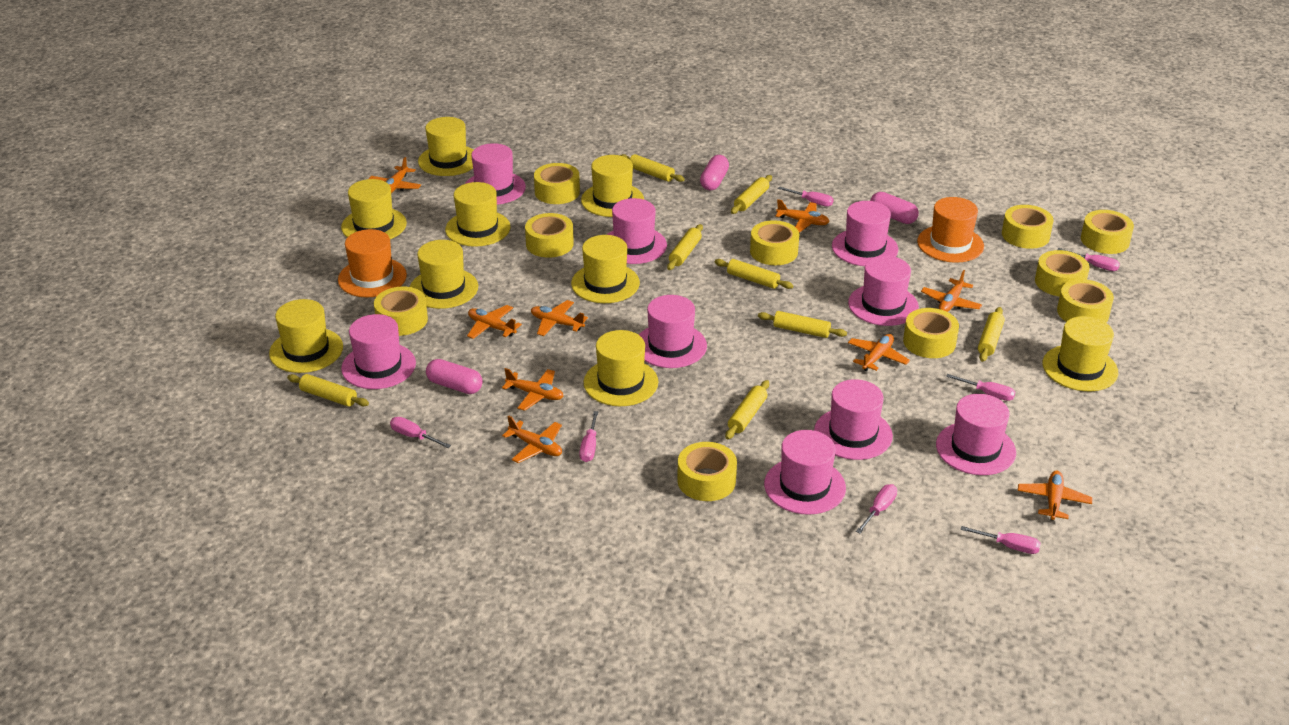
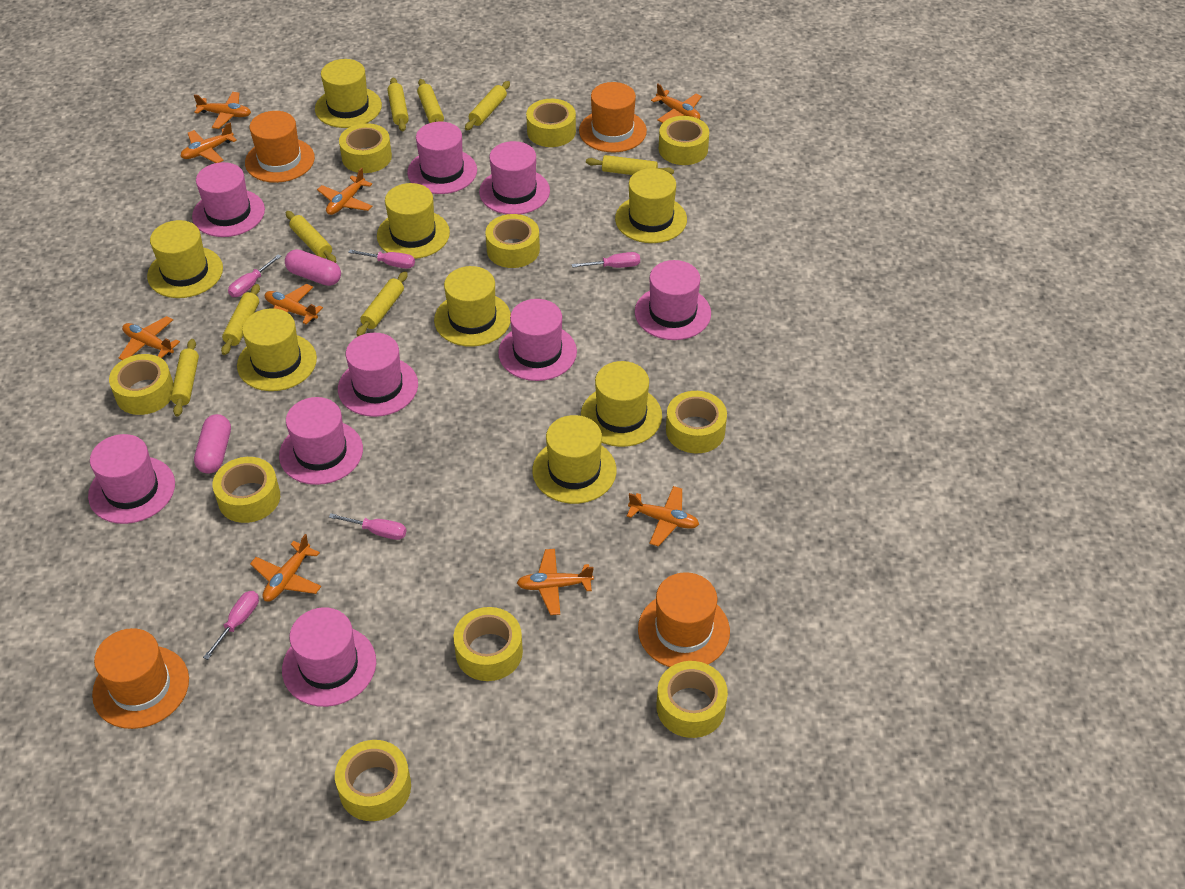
orange hat: [338,229,407,297] [917,197,984,263] = 2 -> [92,628,189,729] [245,111,315,183] [579,82,647,152] [638,572,730,667] = 4
pink capsule: [426,359,483,394] [700,155,729,190] [870,192,919,224] = 3 -> [194,414,231,474] [285,249,341,286] = 2
pink screwdriver: [390,417,451,448] [579,411,598,462] [778,187,834,207] [856,484,897,533] [946,374,1016,401] [961,526,1041,554] [1057,248,1120,271] = 7 -> [203,591,259,660] [228,254,281,297] [329,513,406,540] [348,250,415,269] [572,252,640,268] = 5
yellow hat: [269,299,343,373] [341,179,407,239] [410,240,478,309] [418,117,473,176] [445,182,510,247] [571,235,640,303] [581,155,644,217] [584,330,658,406] [1043,316,1118,391] = 9 -> [147,220,223,298] [237,308,317,391] [315,59,382,128] [377,183,450,259] [434,266,511,347] [532,415,617,504] [581,361,662,447] [615,168,687,243] = 8

